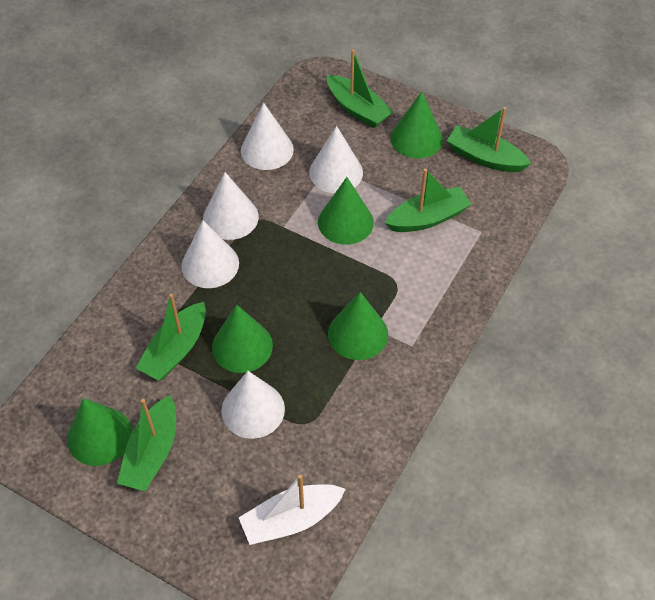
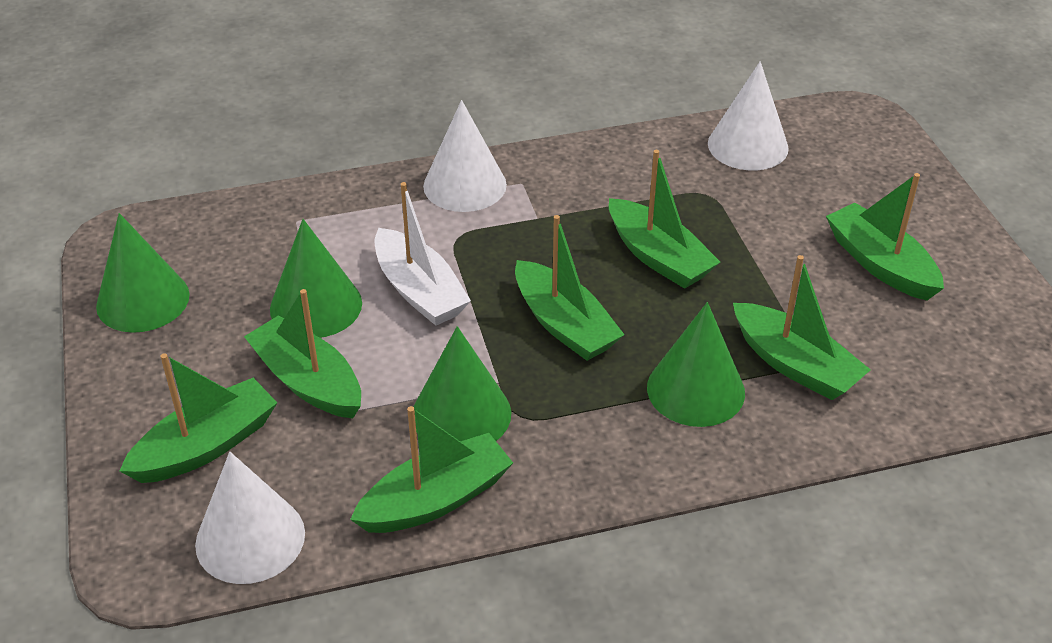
green boat: [117,395,176,491] [136,293,206,381] [327,49,393,128] [385,169,471,232] [447,107,531,172] = 5 -> [120,353,277,483] [244,289,361,418] [350,406,513,533] [515,215,625,361] [609,150,720,289] [733,255,871,400] [826,173,944,301] = 7
green cone: [67,398,132,466] [212,305,273,373] [318,177,374,245] [328,292,388,360] [391,92,443,158] = 5 -> [96,213,190,333] [270,219,362,338] [414,326,511,441] [647,302,745,427] = 4
white cone: [181,220,239,288] [203,172,259,240] [221,371,285,439] [241,103,294,170] [309,126,363,193] = 5 -> [195,452,305,584] [423,100,507,212] [708,61,789,170] = 3

